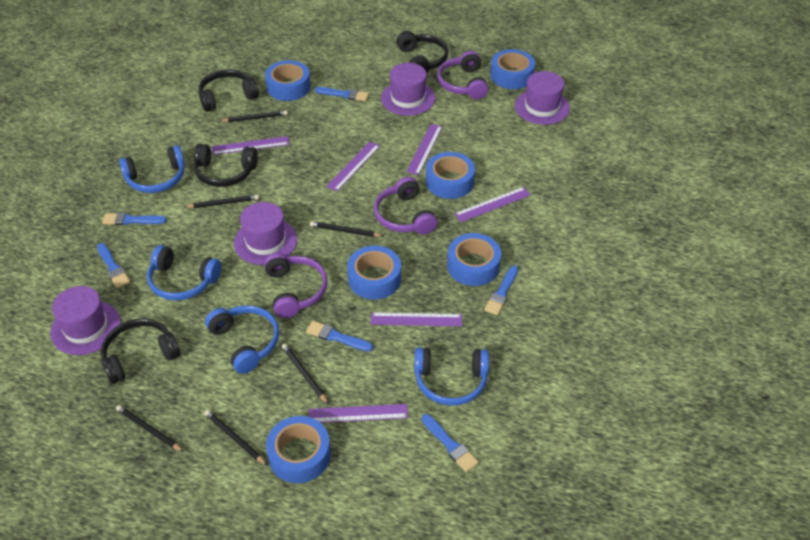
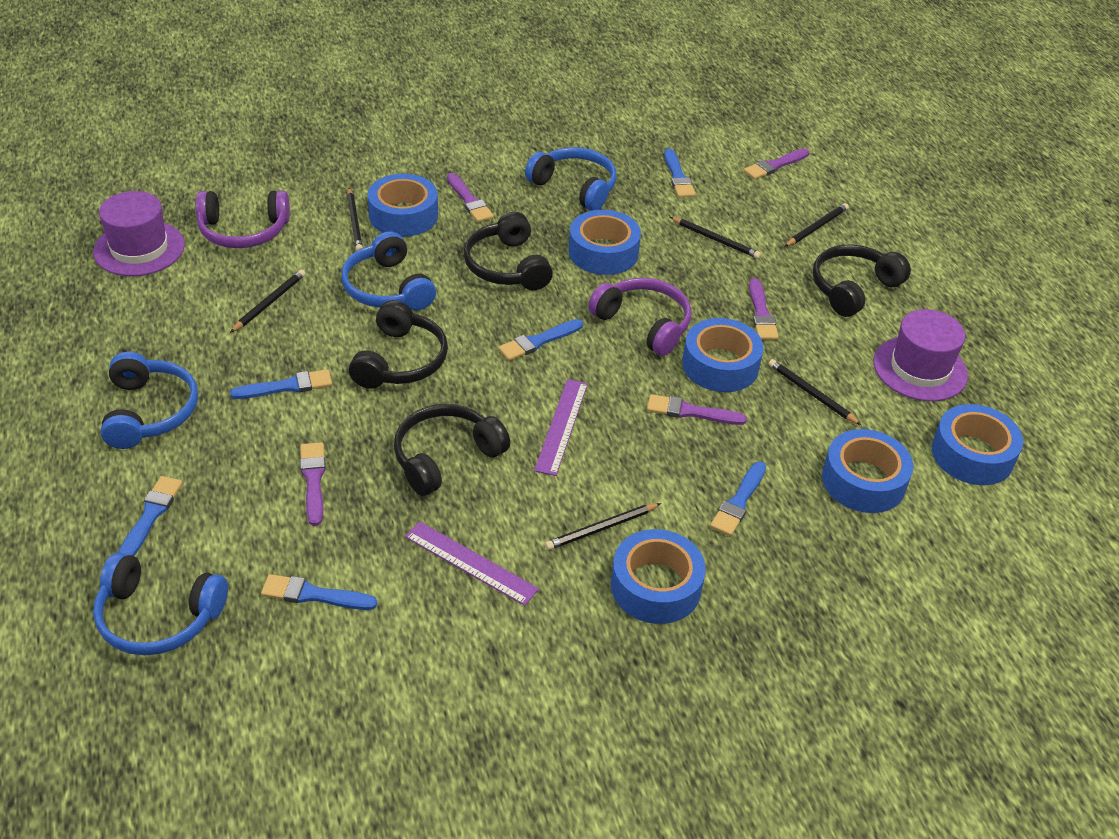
purple brush: none = 0 -> [300,442,326,526] [447,173,494,222] [647,394,747,425] [744,148,809,180] [749,278,779,340] = 5
purple hat: [50,286,121,355] [234,202,297,265] [381,63,435,116] [515,71,570,125] = 4 -> [93,191,185,276] [874,309,968,401] = 2
purple headphones: [264,253,328,318] [374,177,437,234] [437,51,489,99] = 3 -> [196,190,290,248] [588,278,691,356] = 2
purple ruler: [212,136,290,155] [309,404,408,423] [326,142,380,191] [371,312,462,326] [406,124,443,175] [454,187,531,222] = 6 -> [405,521,539,606] [534,379,588,476] = 2

